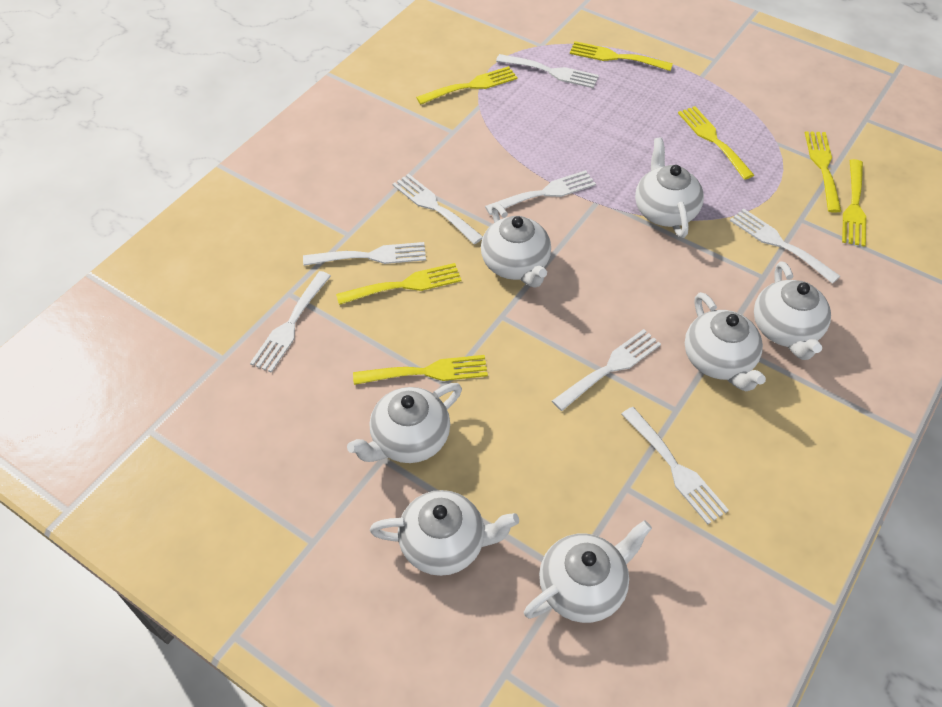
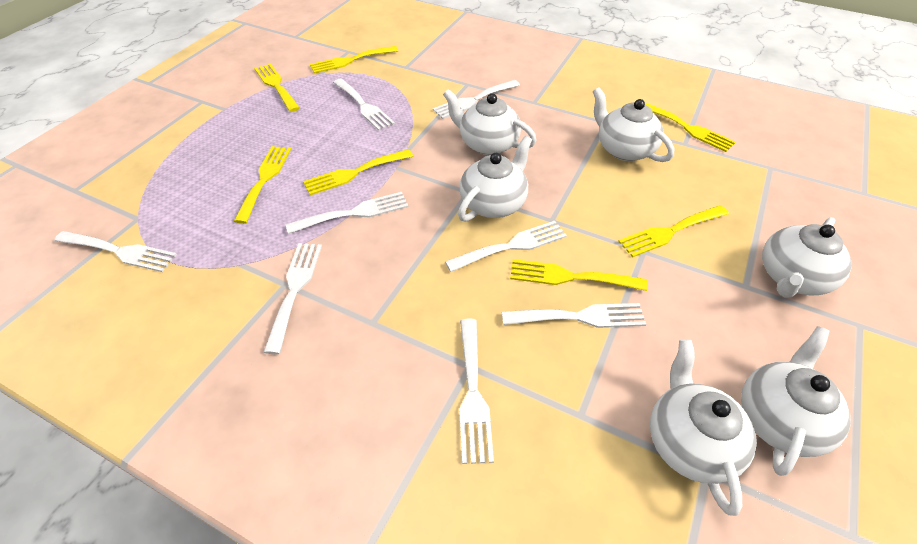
white teapot: [347,383,462,463] [370,490,519,576] [481,203,551,288] [524,520,652,623] [635,137,704,238] [685,292,766,391] [754,261,831,360] = 7 -> [443,89,537,155] [458,136,532,222] [593,87,674,162] [650,340,757,516] [741,326,851,476] [762,217,852,298] = 6

